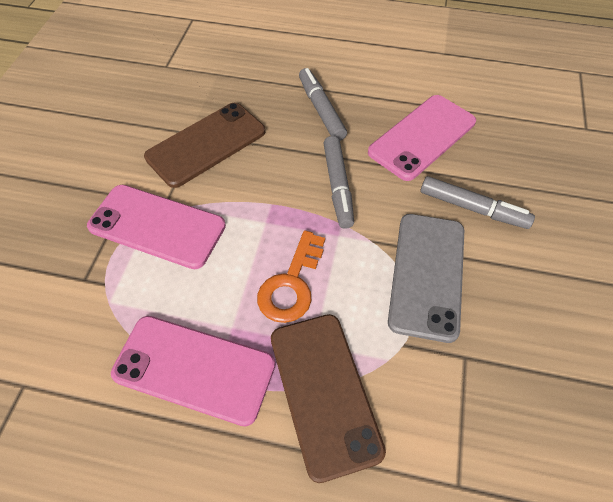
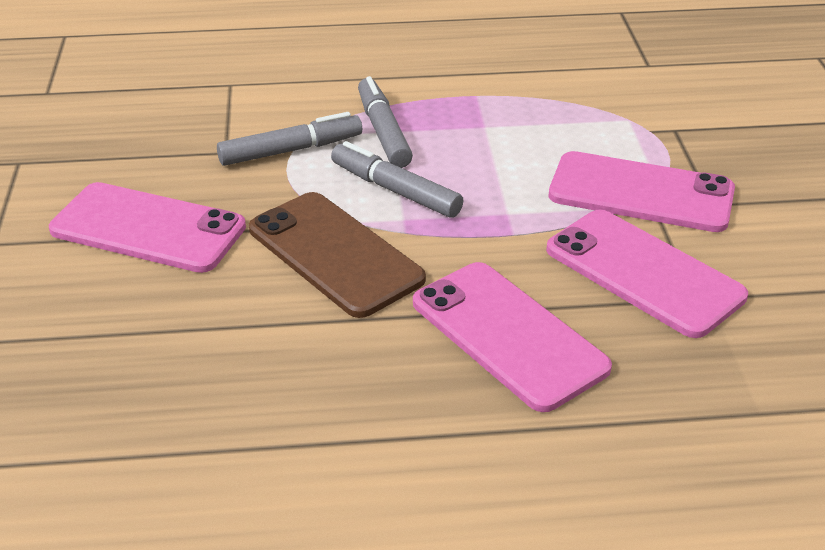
brown phone: [144,103,265,188] [271,314,386,483] = 2 -> [249,192,426,318] = 1
grey phone: [388,214,464,343] = 1 -> none = 0
orange key: [257,230,325,323] = 1 -> none = 0
pink phone: [87,185,226,269] [111,316,275,427] [368,95,476,181] = 3 -> [49,182,246,273] [413,262,612,412] [546,210,748,338] [549,151,735,232] = 4

